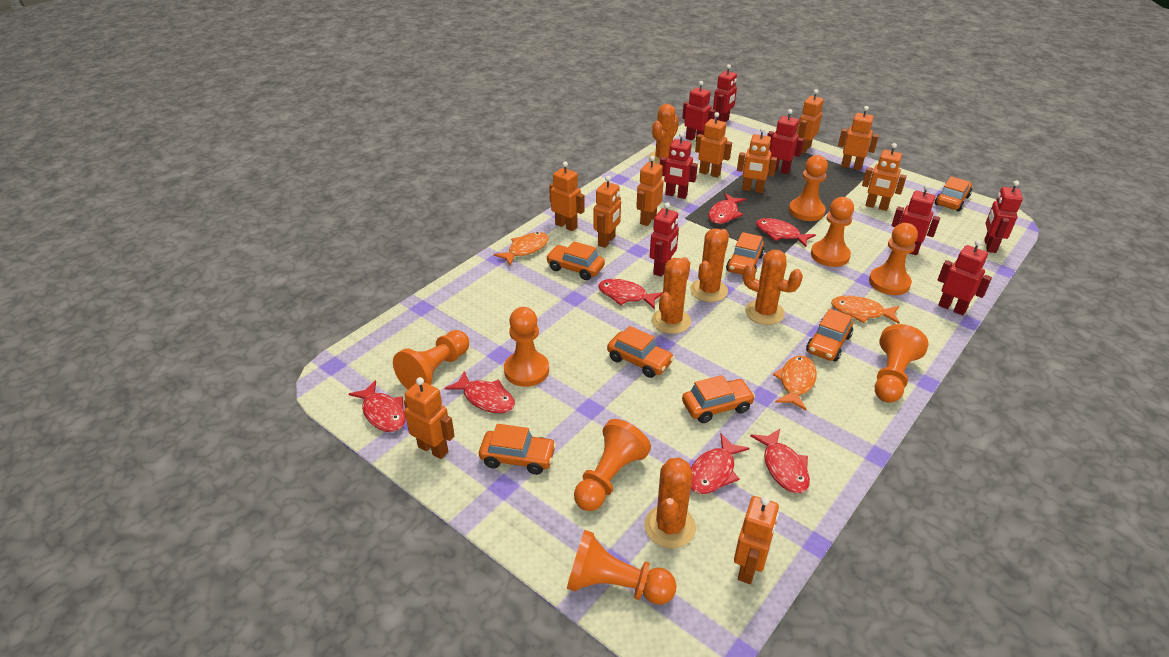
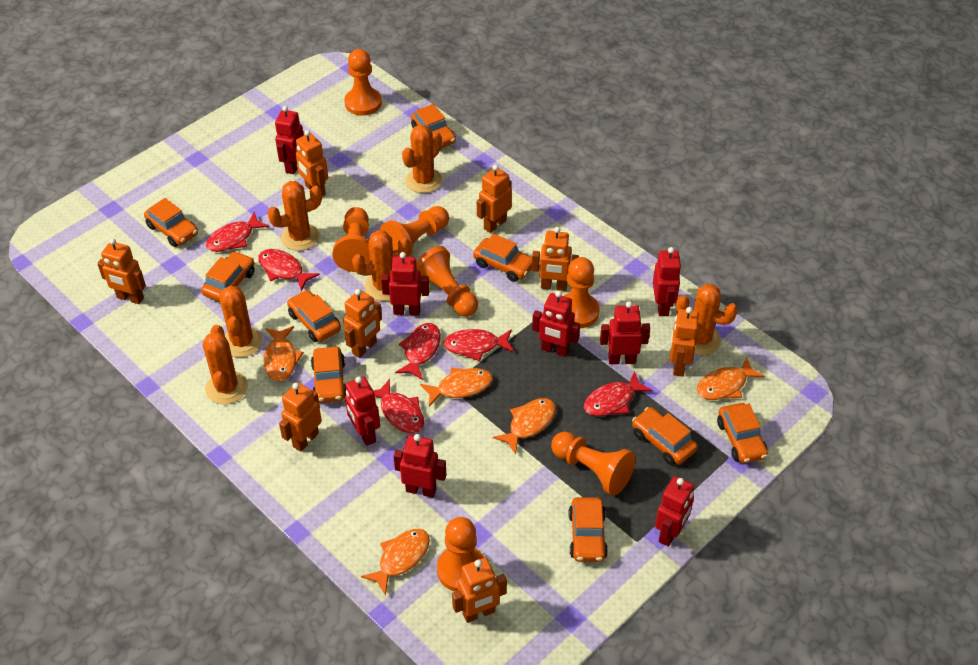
orange cactus: [644,457,696,548] [648,104,679,164] [652,257,691,334] [690,229,729,302] [743,250,803,325] = 5 -> [203,325,248,404] [219,286,263,357] [267,181,322,251] [352,230,410,301] [402,124,442,193] [676,284,738,355] = 6
orange car: [479,424,556,475] [546,241,605,280] [607,326,674,378] [682,375,755,423] [726,232,765,275] [806,309,853,361] [935,176,972,212] = 7 -> [144,198,198,247] [201,251,255,302] [287,290,341,342] [311,347,346,403] [411,104,456,148] [473,234,532,282] [569,497,608,562] [632,407,698,465] [717,403,768,464] = 9
orange fish: [494,232,549,266] [773,356,817,410] [831,296,900,324] = 3 -> [263,326,304,381] [361,529,430,596] [420,368,493,407] [493,398,556,454] [697,357,765,400] = 5
orange pawn: [393,330,469,390] [504,307,549,387] [567,530,677,605] [574,419,651,511] [789,155,828,221] [811,197,854,267] [869,223,918,295] [875,324,928,403] = 8 -> [332,207,370,272] [344,49,382,116] [380,206,449,257] [416,246,478,317] [437,517,484,592] [551,432,636,496] [564,257,599,328] = 7
orange robot: [404,377,455,459] [549,161,584,231] [593,176,621,248] [636,156,664,226] [695,112,732,178] [734,496,779,584] [737,127,777,193] [797,89,824,153] [838,106,879,170] [862,143,907,211] = 10 -> [97,238,146,304] [279,382,322,452] [295,130,328,196] [343,289,382,358] [452,558,507,623] [477,165,512,233] [532,227,579,291] [670,307,699,377] = 8
red fish: [349,380,406,432] [444,371,515,413] [598,279,663,309] [691,434,750,494] [708,193,746,224] [750,429,810,493] [756,218,816,247] = 7 -> [206,212,269,252] [258,249,320,291] [374,378,424,433] [395,323,441,380] [443,329,514,361] [584,371,653,416] = 6

